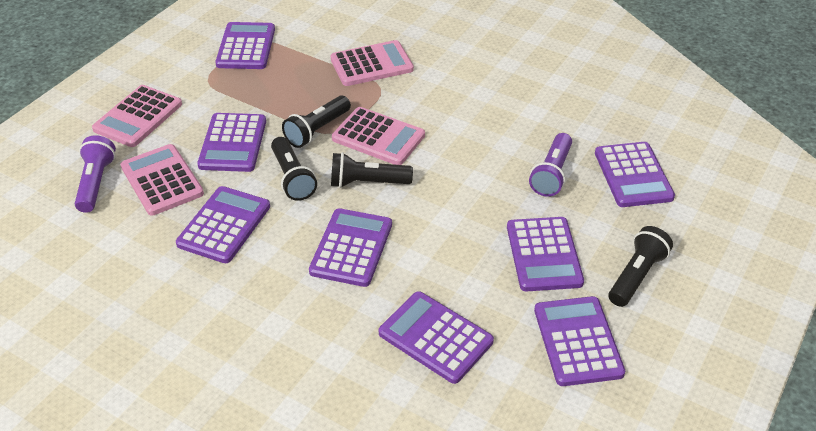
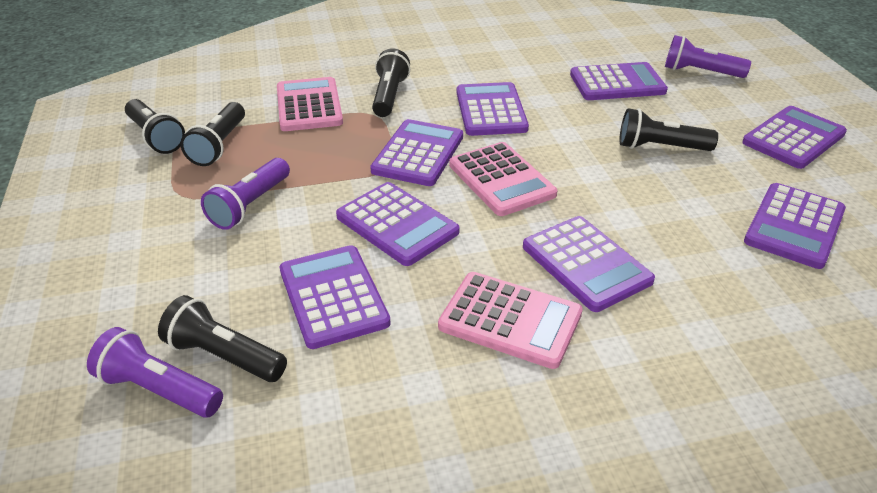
black flashlight: [271,137,317,201] [282,95,351,148] [331,152,413,188] [609,226,673,307] = 4 -> [125,99,185,154] [158,295,287,382] [180,102,245,166] [372,48,410,117] [620,109,718,151] = 5
pink calculator: [92,85,182,147] [121,144,204,216] [330,40,414,86] [332,107,425,165] = 4 -> [277,77,343,131] [438,272,583,369] [449,142,557,216] = 3
purple flashlight: [75,135,116,213] [529,133,572,197] = 2 -> [87,327,223,418] [201,158,290,230] [665,35,751,78] = 3

